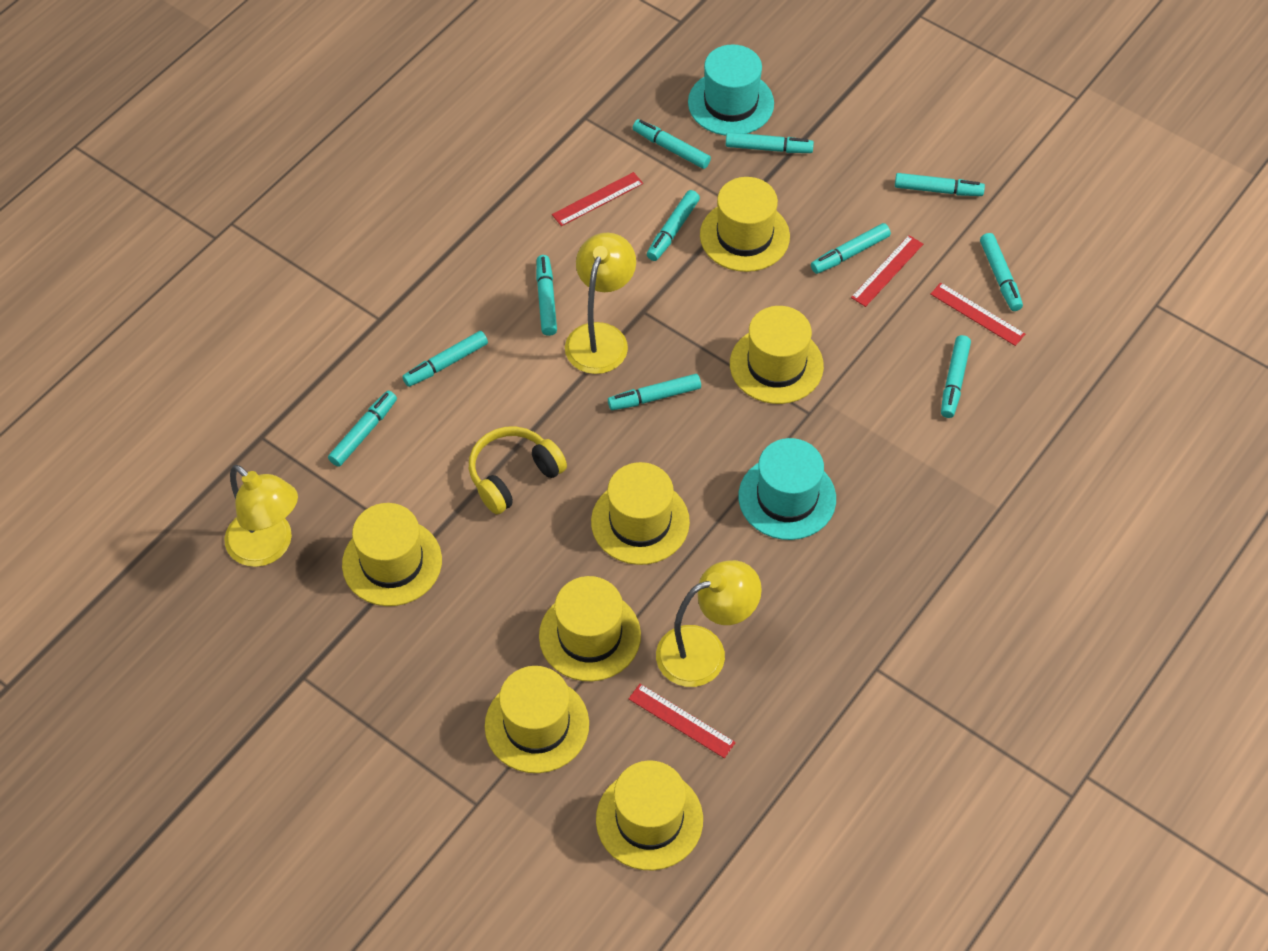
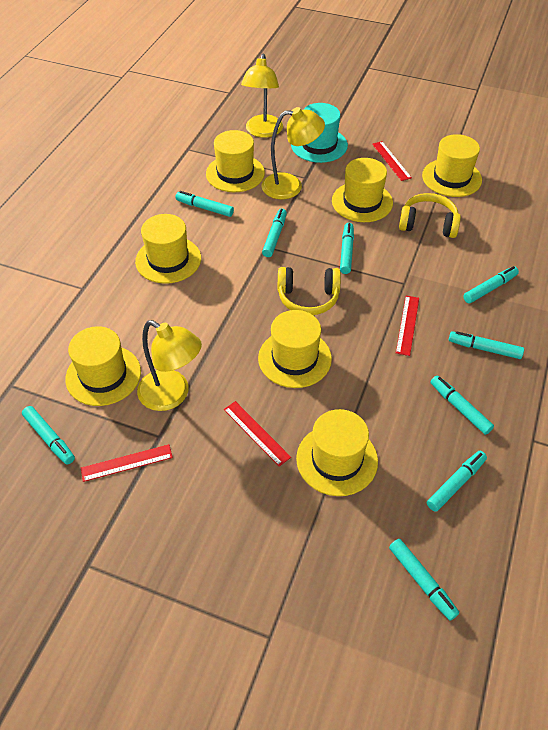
turquoise hat: [688,44,774,136] [738,438,836,540] = 2 -> [291,103,348,163] = 1
turquoise marker: [328,391,397,467] [402,331,488,387] [536,255,557,336] [608,374,701,410] [633,119,711,169] [647,190,700,261] [726,132,814,153] [811,223,891,274] [895,173,985,196] [941,335,971,418] [980,233,1023,311] = 11 -> [22,406,75,465] [175,191,234,217] [262,209,287,257] [340,223,354,274] [389,539,459,620] [427,451,487,512] [430,375,494,435] [449,331,524,359] [463,266,519,303] = 9
yellow headphones: [469,427,567,514] = 1 -> [278,267,341,315] [399,193,461,238] = 2

